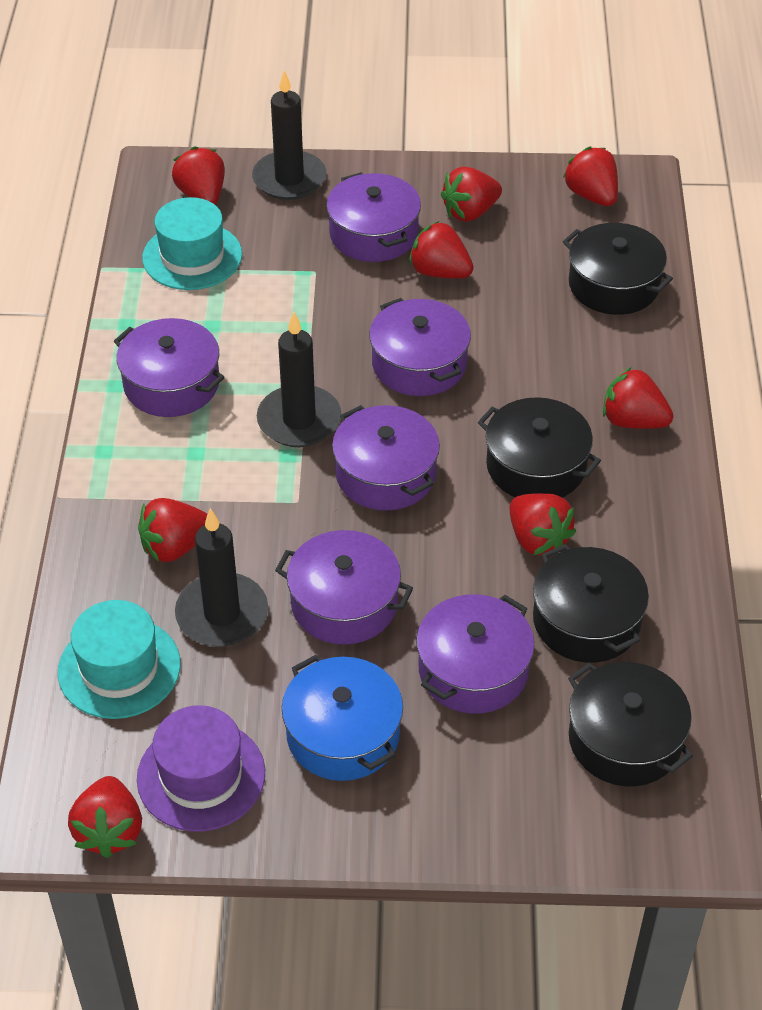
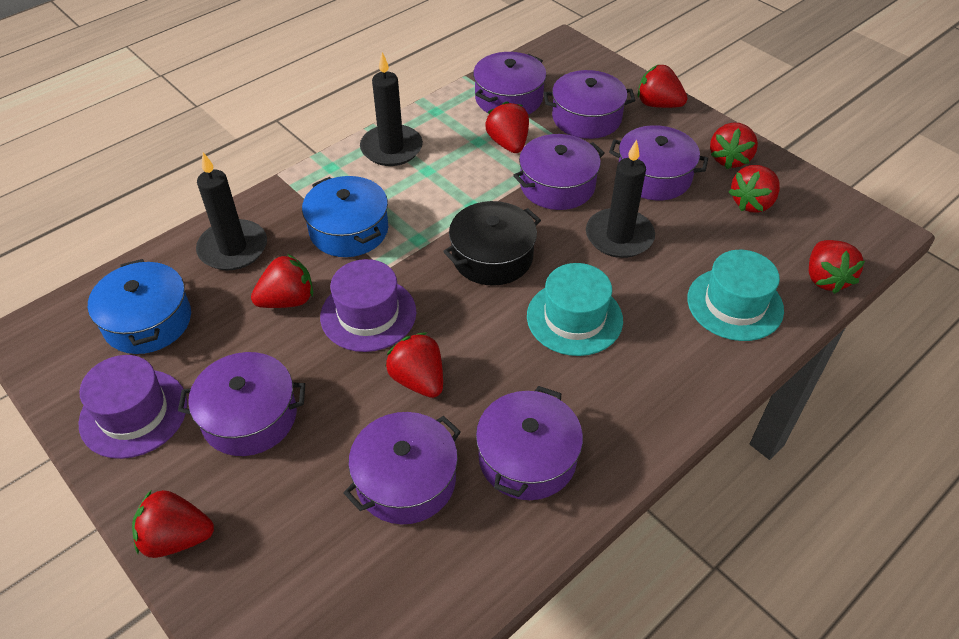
black pot: [478,397,601,497] [533,544,649,663] [563,223,673,315] [568,662,693,786] = 4 -> [443,201,541,286] = 1
blue pot: [282,655,403,781] = 1 -> [88,259,191,354] [302,176,388,257] = 2
purple hat: [137,705,265,832] = 1 -> [79,355,187,459] [320,259,416,352] = 2
purple pot: [114,318,225,417] [275,530,413,645] [326,172,421,262] [332,405,440,511] [369,298,471,396] [416,594,535,714] = 6 -> [178,352,305,456] [344,412,461,524] [473,52,547,115] [476,386,583,500] [513,134,605,210] [544,70,636,139] [609,125,708,200] = 7

